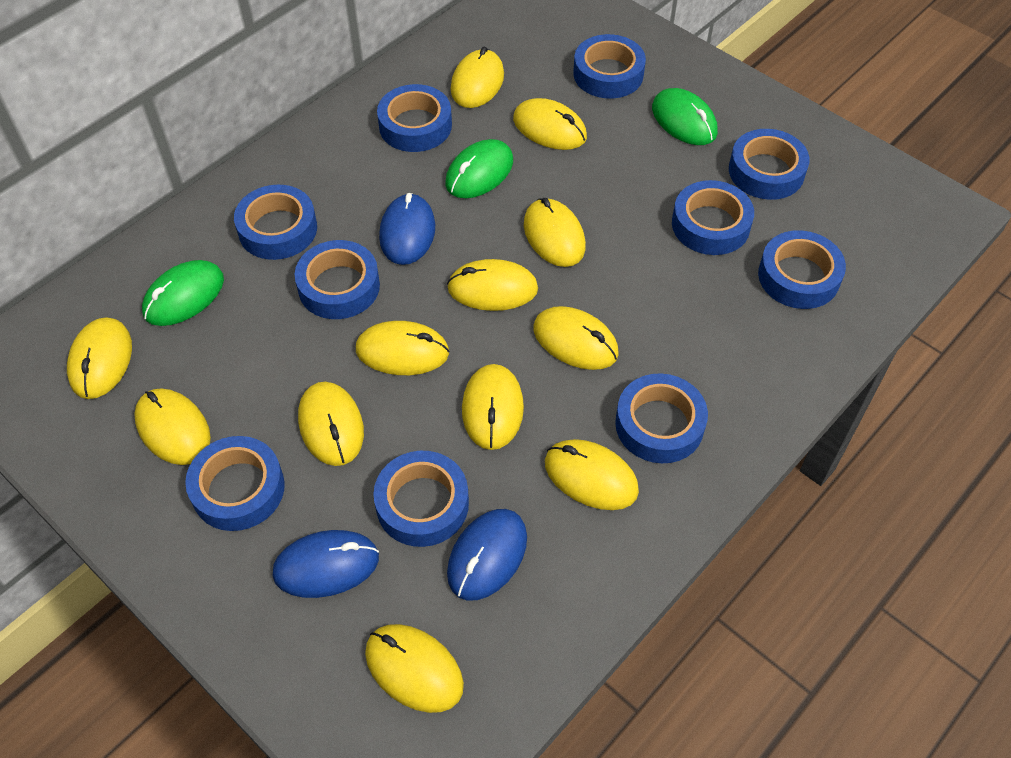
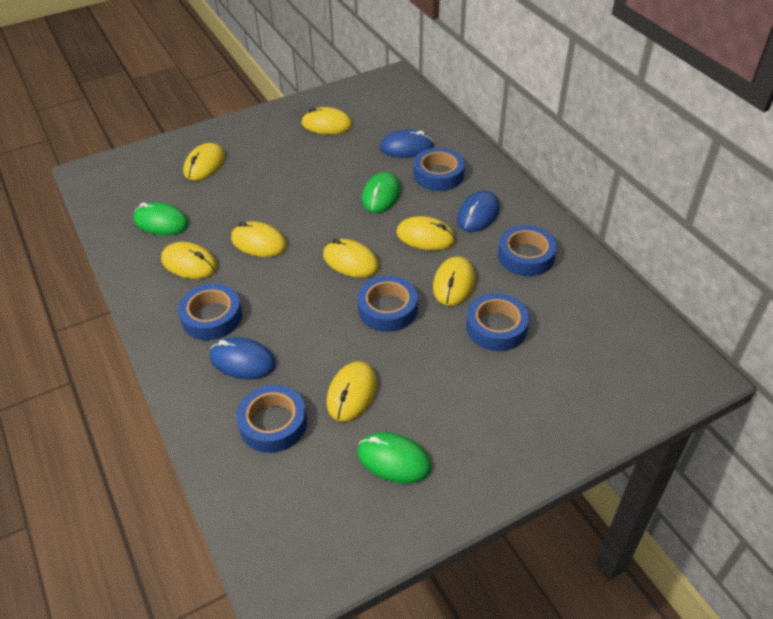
blue tape: [185,436,285,531] [234,185,317,260] [295,240,380,319] [373,451,469,547] [377,84,452,152] [573,34,646,98] [615,373,708,463] [672,180,754,255] [729,129,810,200] [758,230,846,309] = 10 -> [178,284,242,340] [236,385,307,453] [357,276,418,332] [414,147,465,191] [466,293,530,351] [498,225,557,276] = 6
yellow mouse: [67,317,132,399] [134,388,211,465] [298,382,364,466] [356,321,449,375] [365,624,464,713] [447,259,538,311] [451,46,504,108] [462,364,524,450] [513,98,587,150] [524,198,586,267] [533,306,619,370] [545,439,639,510] = 12 -> [161,242,217,279] [183,143,225,181] [231,221,287,257] [301,107,352,134] [323,239,379,278] [327,361,377,422] [396,216,456,251] [433,256,475,306] = 8

